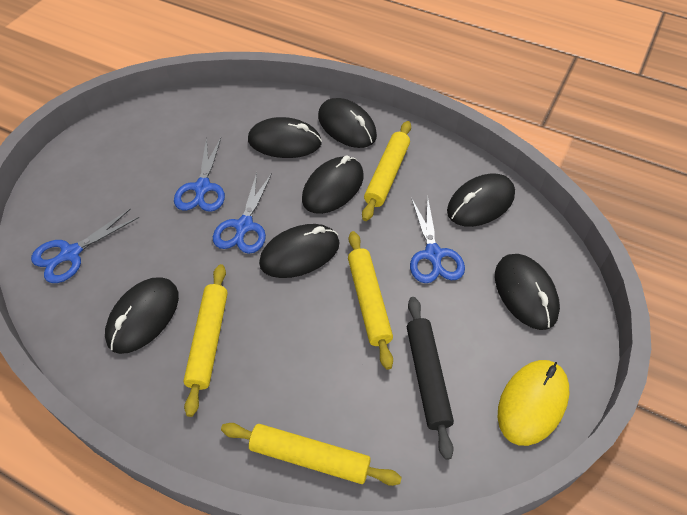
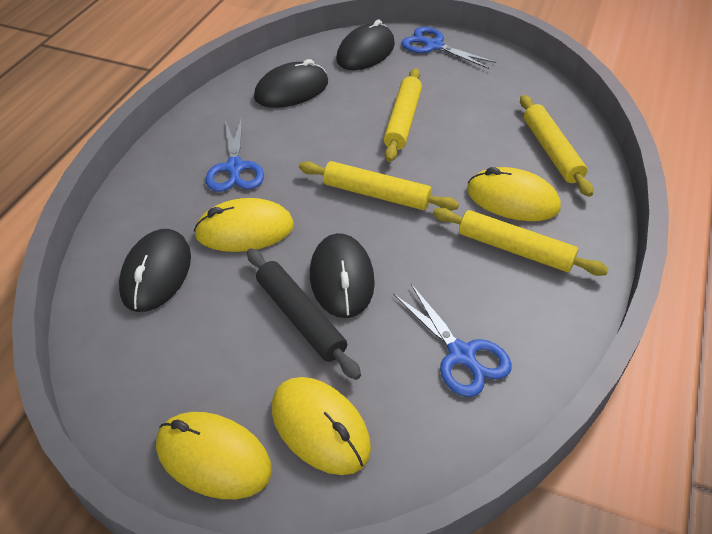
black mouse: [105,277,179,354] [248,117,322,158] [259,224,340,278] [302,155,364,214] [318,98,377,148] [447,174,515,227] [495,254,560,330] = 7 -> [119,229,191,312] [254,59,328,108] [310,233,375,318] [336,19,395,70] = 4
blue scissors: [31,209,139,283] [174,137,225,212] [213,172,272,254] [410,195,465,283] = 4 -> [206,118,264,192] [393,284,512,397] [401,27,496,69] = 3
yellow mouse: [498,360,569,446] = 1 -> [156,412,272,499] [194,198,294,252] [272,377,371,475] [467,167,560,221] = 4

